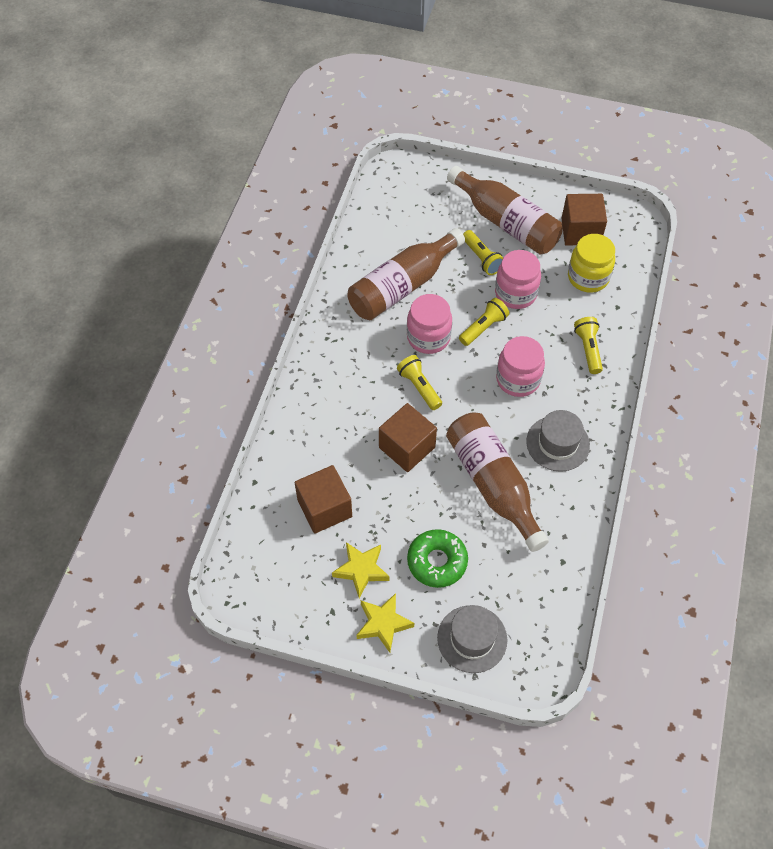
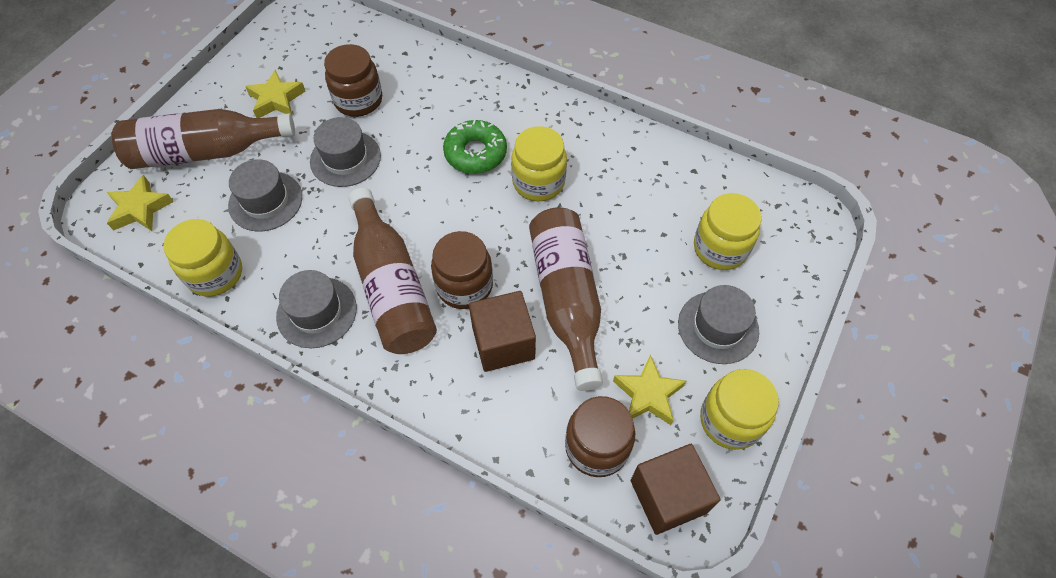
brown cube: [295,465,352,533] [379,403,437,472] [561,194,607,245] = 3 -> [469,291,536,372] [631,444,721,535] = 2
brown jar: none = 0 -> [324,44,382,117] [431,231,493,309] [565,396,635,477] = 3
grey hat: [437,605,508,673] [526,410,590,472] = 2 -> [228,159,302,232] [276,270,357,348] [310,117,381,187] [678,285,759,364] = 4
pink jar: [407,294,452,354] [495,250,541,309] [496,336,545,397] = 3 -> none = 0
yellow flashlight: [397,355,442,410] [459,298,509,346] [463,230,503,275] [574,317,603,374] = 4 -> none = 0
yellow jar: [568,234,615,293] = 1 -> [163,219,242,297] [511,126,567,201] [694,193,762,270] [700,369,779,450] = 4
yellow star: [332,542,389,598] [356,593,414,653] = 2 -> [107,175,174,231] [245,70,305,118] [613,354,686,425] = 3

